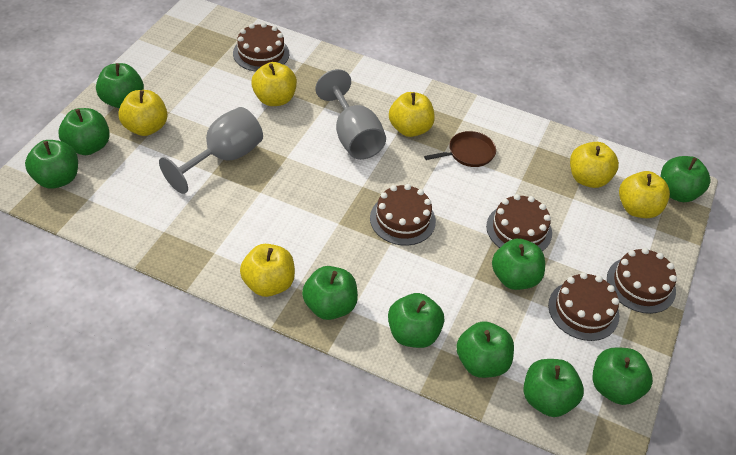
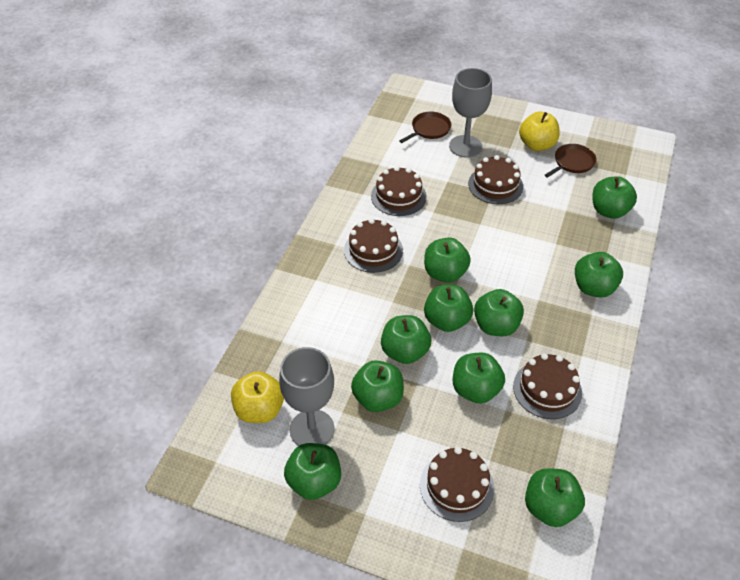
brown pan: [424,131,496,167] = 1 -> [399,112,451,143] [545,144,597,178] = 2
yellow apple: [118,90,167,136] [240,244,295,297] [251,62,297,106] [389,92,435,137] [570,142,619,188] [619,171,670,218] = 6 -> [231,371,284,423] [519,111,560,151] = 2

